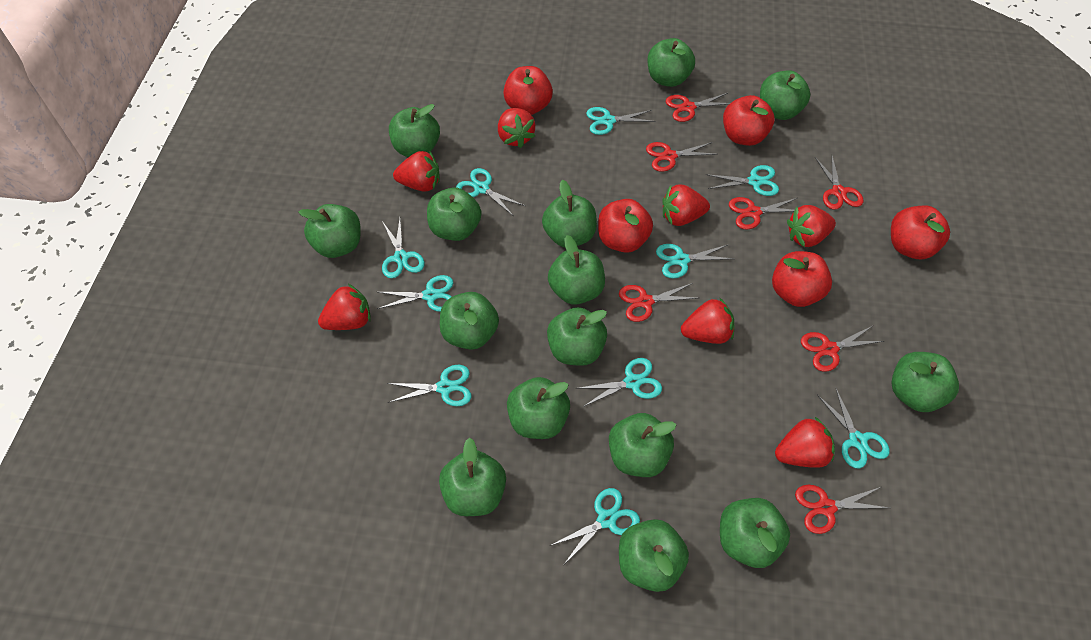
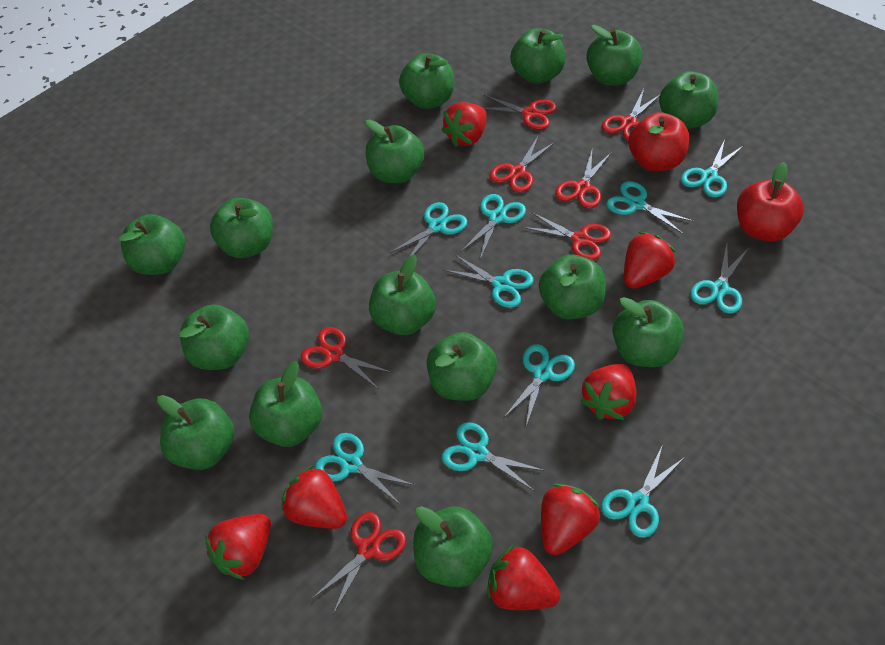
red apple: [503,66,553,115] [598,199,653,253] [723,95,774,146] [772,251,832,307] [891,205,950,259] = 5 -> [628,112,689,171] [737,162,804,241] = 2

